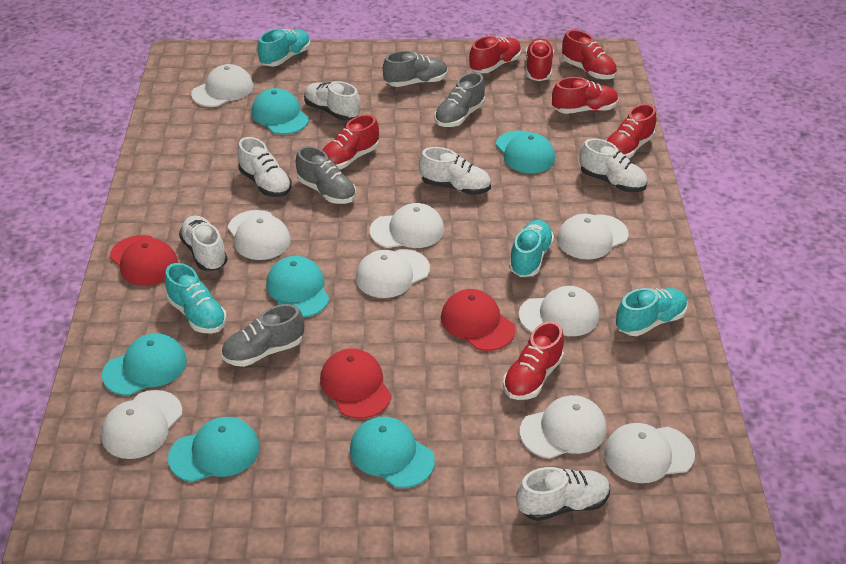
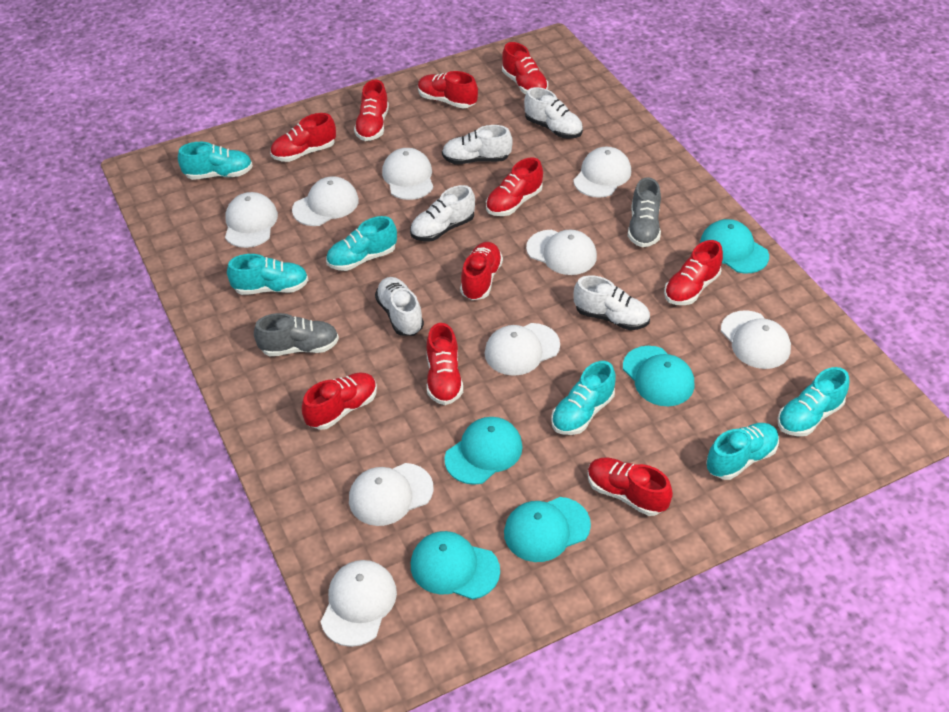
grey shoe: [221,304,304,367] [296,146,356,204] [383,51,448,87] [434,72,485,127] = 4 -> [254,313,339,356] [628,177,661,247] = 2
red cap: [110,235,178,286] [320,348,391,419] [441,289,515,351] = 3 -> none = 0
red shoe: [322,114,379,169] [469,36,521,73] [503,321,564,400] [525,38,554,81] [552,77,618,114] [562,30,617,79] [607,104,656,159] = 7 -> [270,113,336,162] [302,372,377,430] [354,80,389,141] [418,71,478,109] [427,323,463,405] [460,242,503,300] [486,158,543,216] [502,42,548,94] [588,458,673,516] [664,240,723,305] = 10
turquoise cap: [102,333,187,395] [168,417,260,482] [251,88,309,134] [266,256,330,318] [350,417,435,488] [496,130,555,173] = 6 -> [411,531,500,600] [444,417,523,485] [504,497,591,562] [623,346,694,406] [700,219,769,274] = 5
turquoise shoe: [165,263,227,334] [258,29,310,67] [509,220,554,277] [616,288,688,336] = 4 -> [178,142,253,180] [227,254,308,295] [326,216,397,271] [551,361,616,435] [706,423,779,480] [777,367,849,436] = 6
white shoe: [179,216,228,271] [238,137,292,197] [304,81,361,121] [419,147,491,195] [516,467,610,521] [579,138,647,192] = 6 -> [375,277,424,336] [410,185,475,241] [442,125,513,164] [524,87,583,139] [573,275,650,330] = 5

